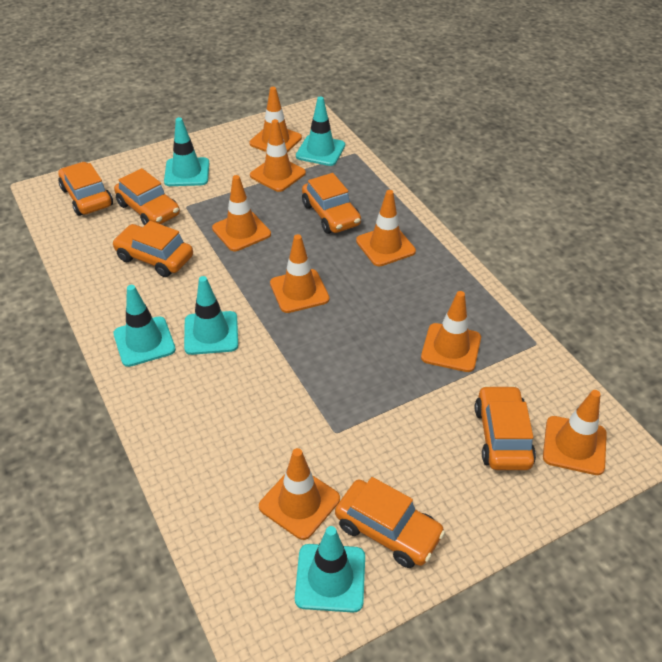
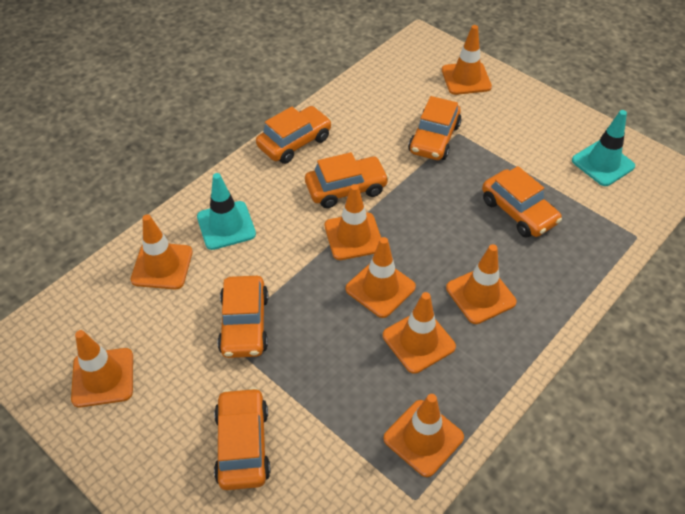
turquoise traffic cone: [113,285,176,367] [164,117,209,186] [184,276,238,355] [295,526,365,613] [296,96,345,166] = 5 -> [197,173,256,250] [572,110,635,186] = 2

